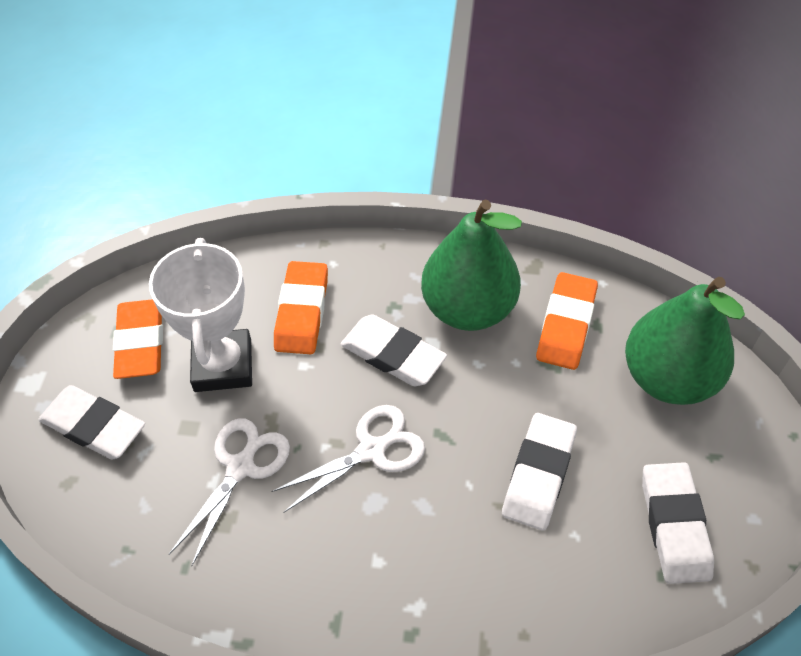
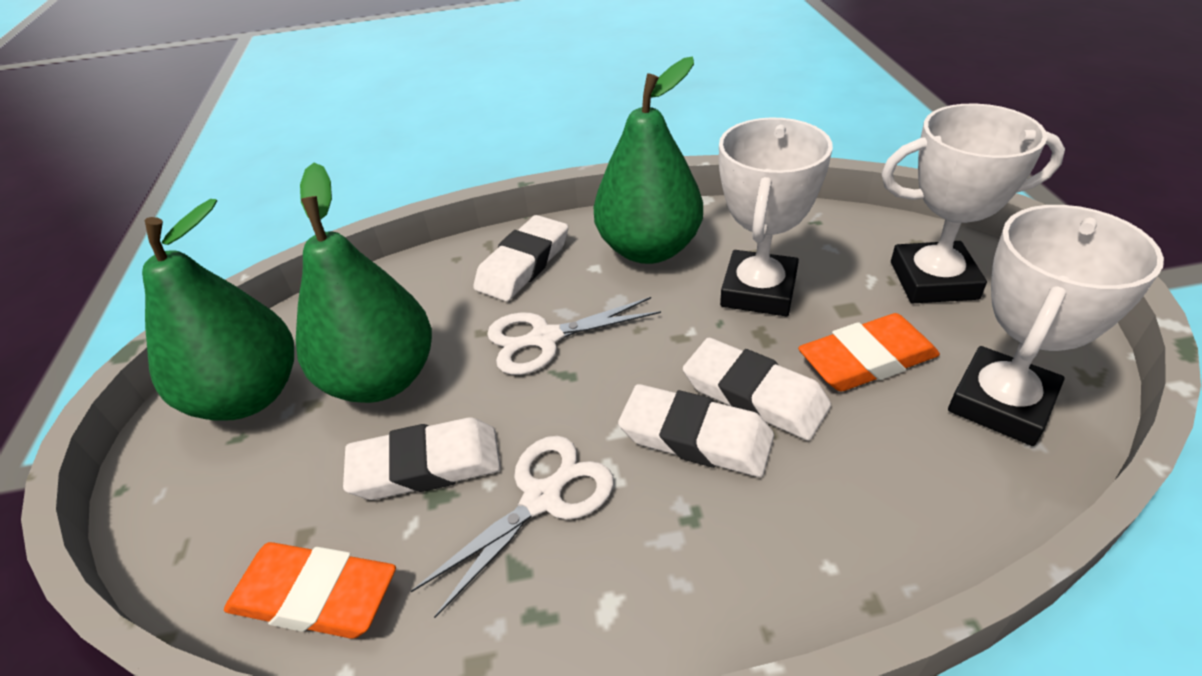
green pear: [421,199,522,331] [625,277,745,405] = 2 -> [142,199,294,420] [296,163,432,403] [594,57,703,264] = 3
orange eraser: [113,299,163,379] [274,261,328,354] [536,272,598,370] = 3 -> [224,542,396,639] [798,313,940,391] = 2
white trophy: [149,238,252,392] = 1 -> [719,118,833,316] [881,103,1065,303] [948,205,1164,446] = 3

